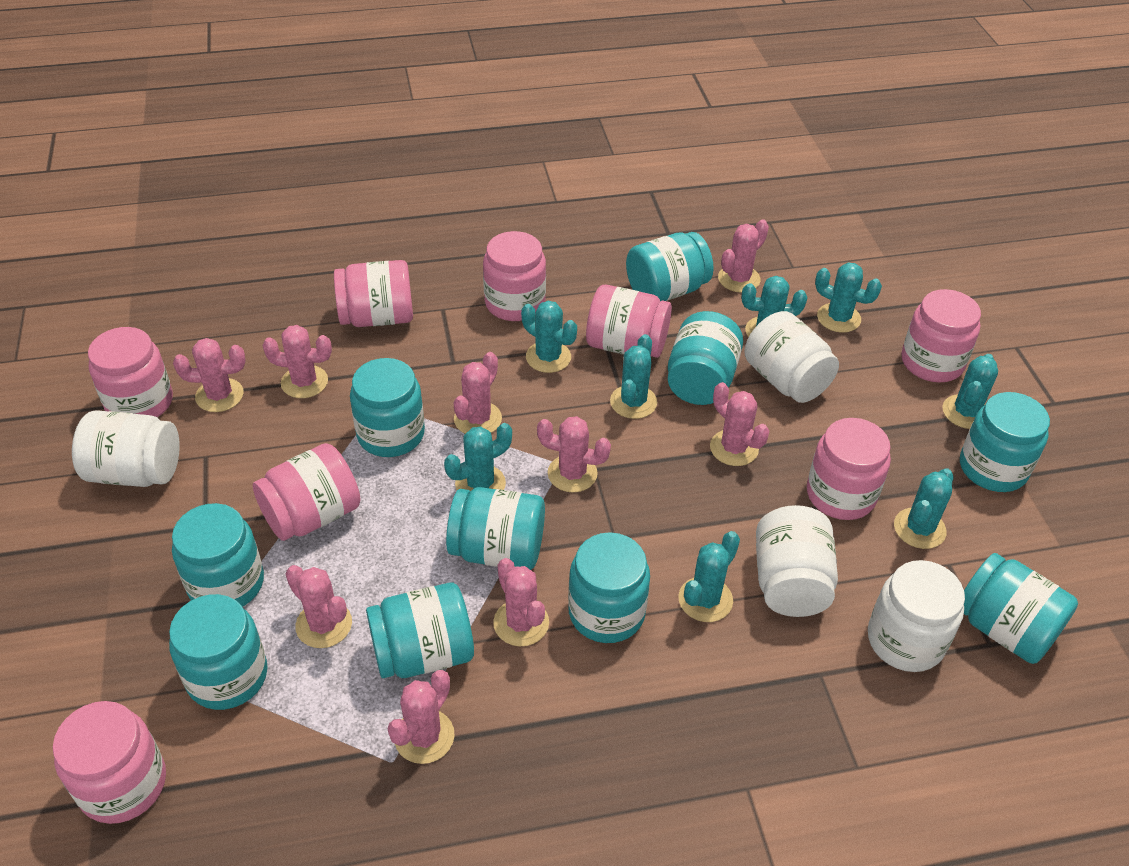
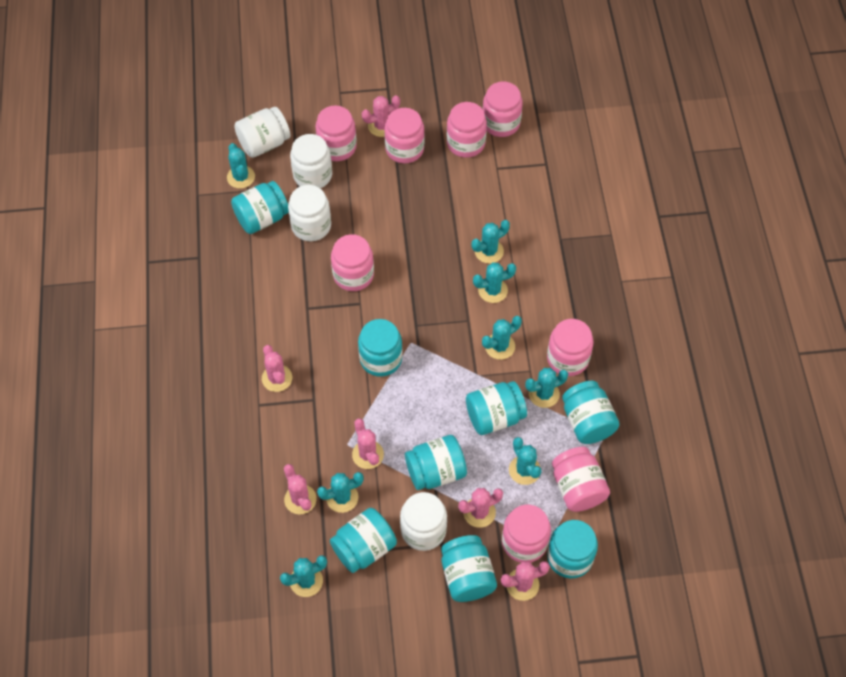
pink cactus: [173,338,246,412] [262,325,332,398] [286,565,352,648] [387,670,455,764] [454,352,502,434] [493,558,549,646] [537,416,611,493] [710,382,769,466] [718,219,769,293] = 9 -> [262,345,292,392] [284,464,317,514] [352,418,384,469] [362,95,400,137] [458,488,503,528] [501,561,550,601] = 6
turquoise jar: [169,594,268,710] [172,503,264,607] [350,358,425,457] [366,583,474,678] [446,487,545,570] [568,532,650,643] [626,232,714,301] [668,311,743,405] [960,392,1050,492] [964,553,1078,664] = 10 -> [231,181,289,234] [330,508,397,573] [358,319,402,377] [405,435,467,490] [441,535,497,602] [466,381,527,435] [547,520,598,578] [562,381,619,444] = 8

